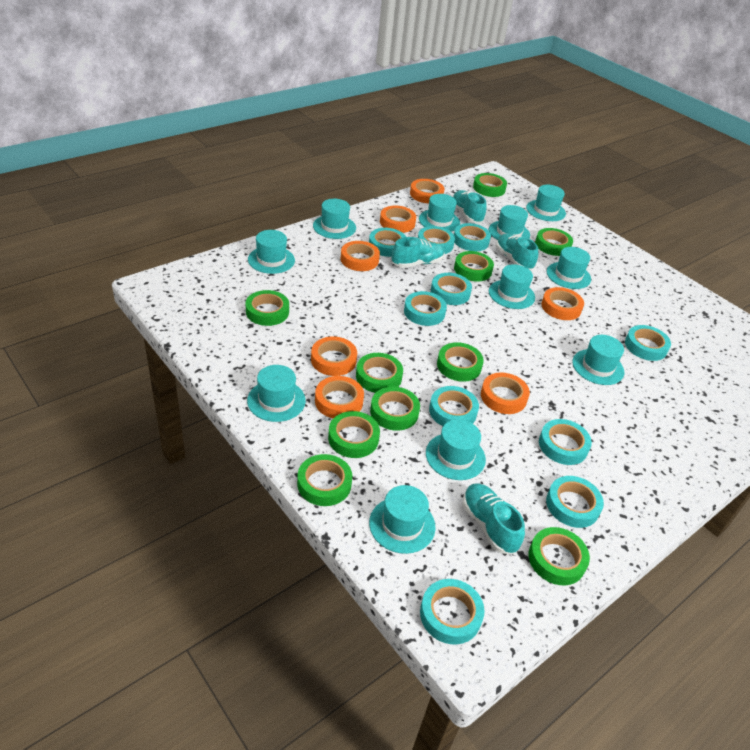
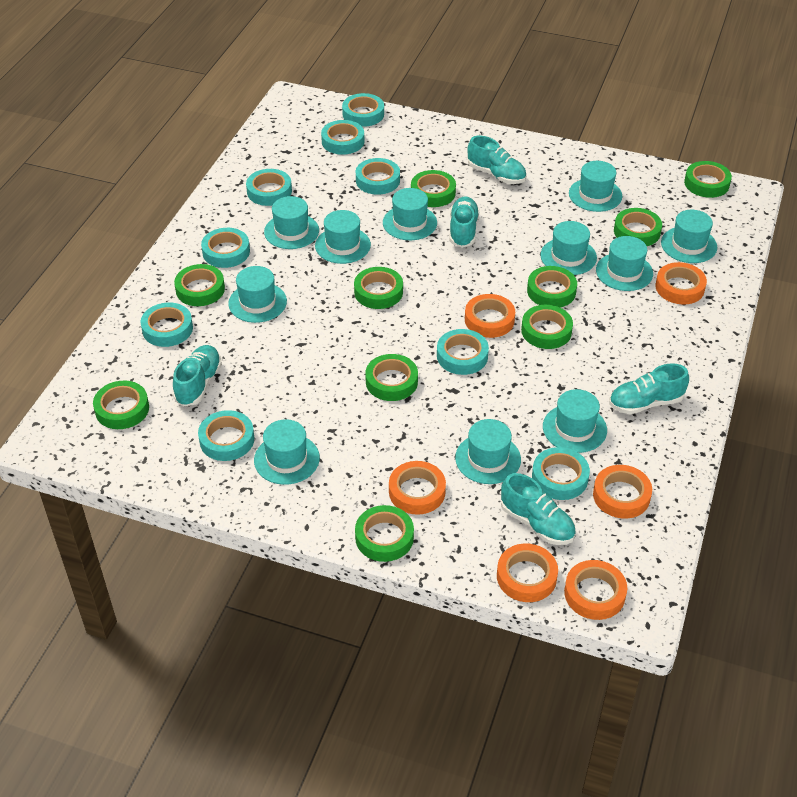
orange tape: [311,337,357,376] [315,376,364,418] [341,241,380,271] [380,206,416,233] [410,179,444,204] [481,372,530,414] [541,287,584,320] = 7 -> [389,461,446,515] [465,294,515,338] [497,543,558,602] [564,560,627,620] [593,465,652,519] [656,262,707,304] = 6
turquoise shoe: [392,237,444,268] [453,190,487,224] [462,483,525,554] [496,233,538,270] = 4 -> [173,345,222,407] [450,196,480,248] [468,136,526,184] [501,473,576,545] [609,364,689,414] = 5
turquoise tape: [369,228,406,257] [404,291,447,326] [418,226,455,254] [420,579,485,644] [429,386,479,426] [431,273,472,305] [454,223,491,251] [539,419,592,465] [546,476,604,528] [625,325,671,361] = 10 -> [140,303,193,347] [198,410,254,461] [201,228,250,268] [246,169,292,206] [321,120,365,155] [342,93,384,127] [356,158,400,195] [437,329,489,375] [532,447,590,500] = 9

